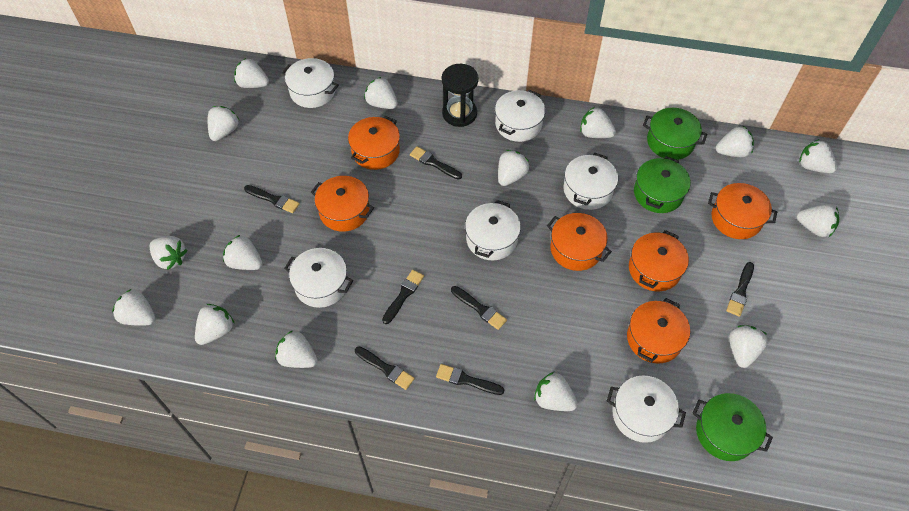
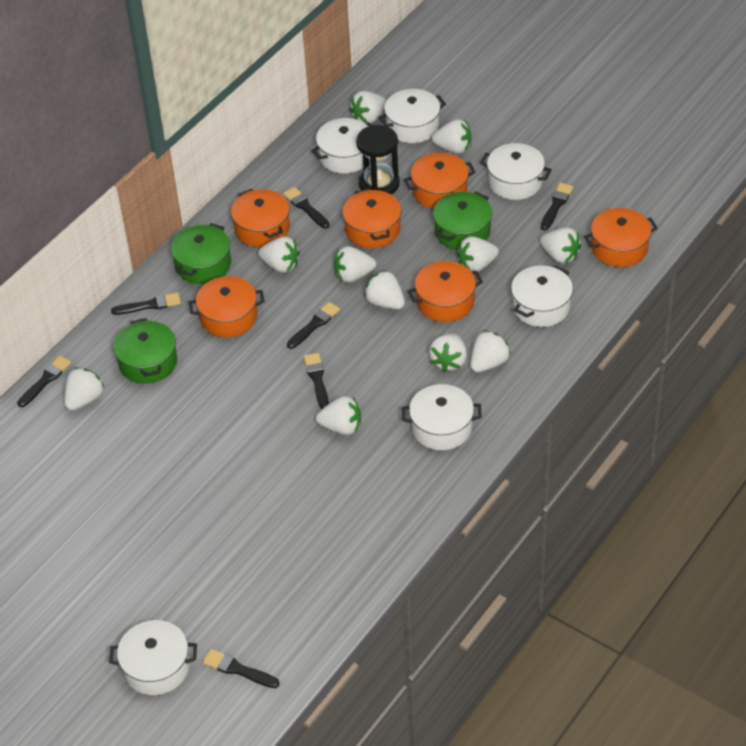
white strawberry: [112,289,156,326] [150,236,187,270] [195,304,235,345] [208,106,239,141] [223,235,263,270] [234,58,269,88] [275,330,317,368] [364,77,398,109] [498,150,530,186] [534,372,578,411] [580,107,616,138] [716,126,754,157] [729,325,768,368] [797,204,839,237] [799,139,837,173] = 15 -> [64,367,105,411] [258,237,300,273] [316,396,361,435] [334,246,376,283] [349,91,386,124] [364,270,405,309] [429,333,467,372] [432,119,471,154] [457,236,499,272] [470,330,511,372] [540,227,581,264] = 11

